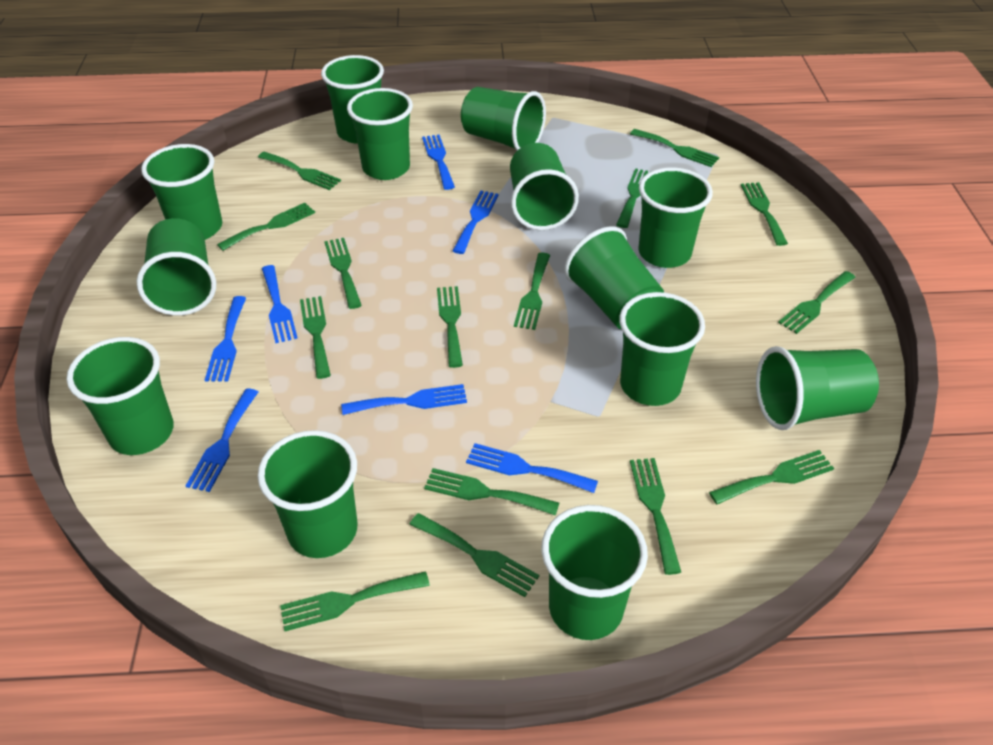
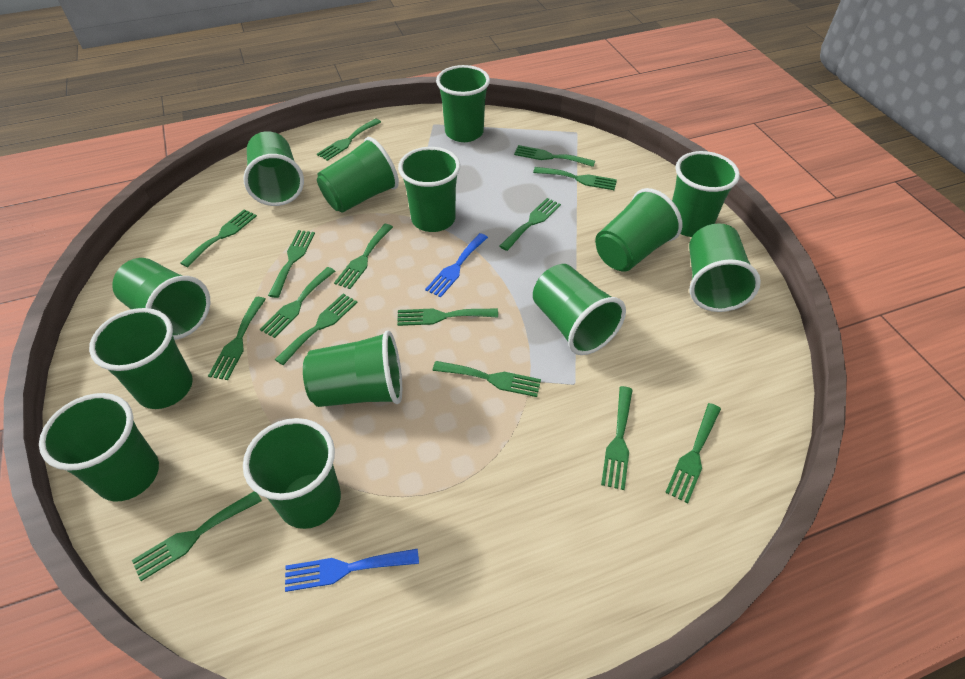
blue fork: [186,389,258,492] [205,296,246,381] [262,265,298,343] [341,384,467,415] [422,135,455,190] [453,191,499,254] [466,443,598,493] = 7 -> [285,549,419,592] [425,233,488,297] = 2

